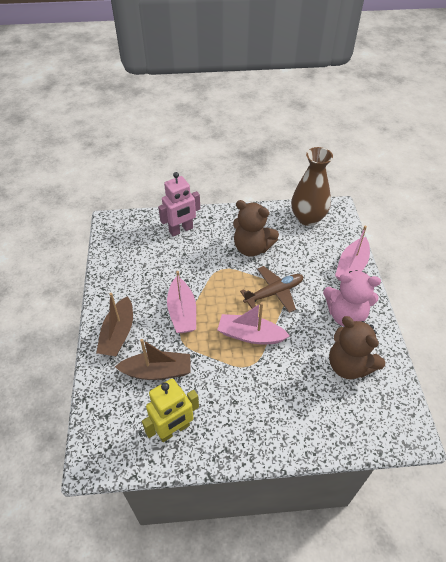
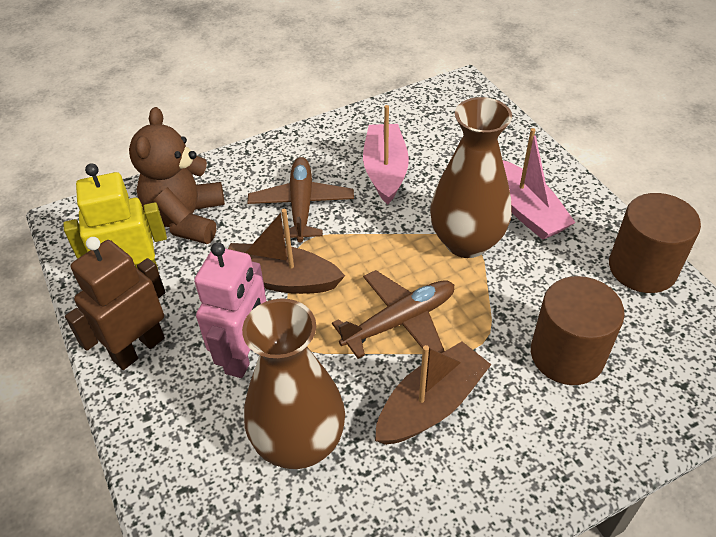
brown cylinder: none = 0 -> [531,276,625,385] [609,193,701,293] = 2
brown plane: [240,266,304,313] = 1 -> [247,157,354,243] [332,270,455,359] = 2
brown robot: none = 0 -> [65,237,165,370] = 1
brown teddy bear: [233,200,279,257] [329,316,385,379] = 2 -> [129,107,225,244] = 1
brown vase: [291,147,333,226] = 1 -> [242,299,345,469] [430,97,512,258] = 2
pink boat: [167,271,196,333] [217,302,290,344] [335,226,370,281] = 3 -> [363,105,409,205] [503,128,576,240] = 2
pink teddy bear: [323,270,381,326] = 1 -> none = 0

